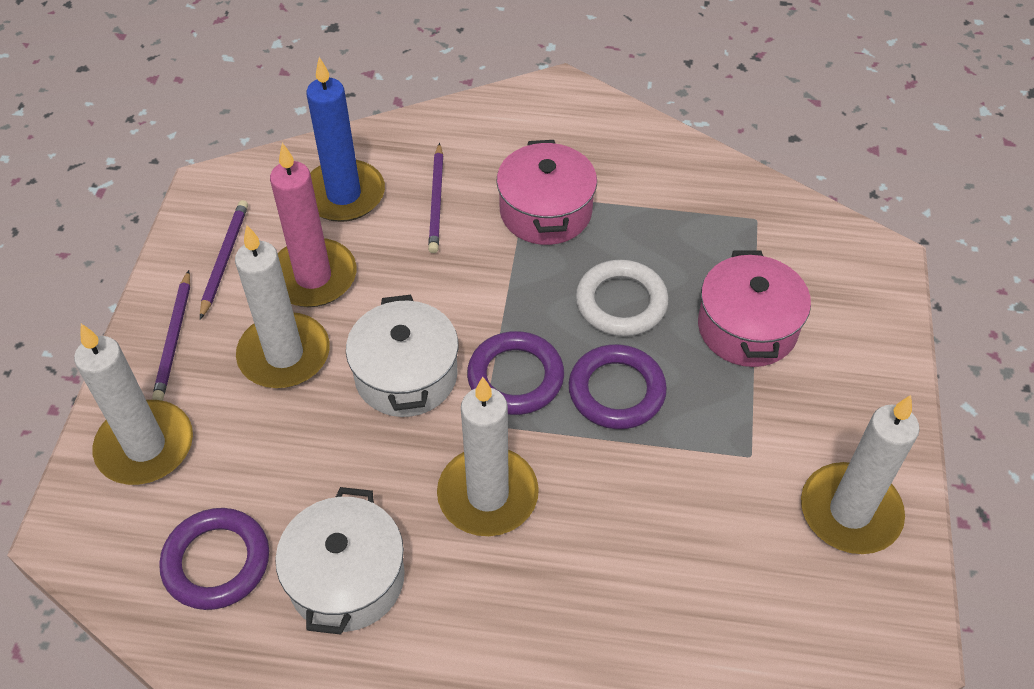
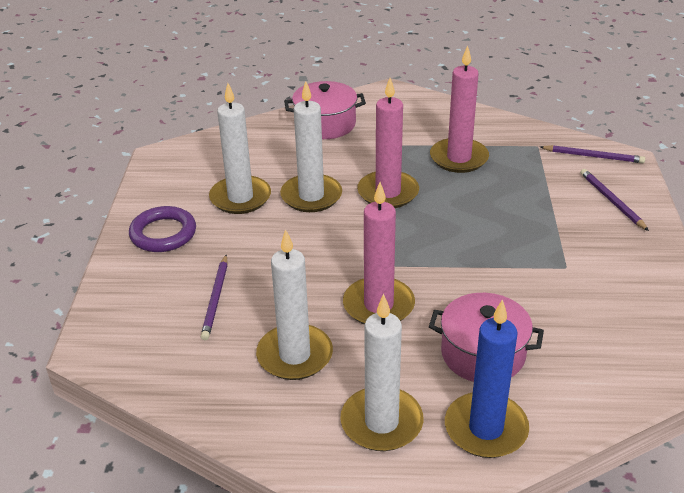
pink candle: [270,143,356,307] = 1 -> [343,182,415,325] [357,78,419,208] [430,46,489,173] = 3
purple ring: [159,508,269,610] [467,331,564,415] [568,344,667,429] = 3 -> [129,206,196,252] = 1
white pot: [275,487,405,635] [346,295,459,417] = 2 -> none = 0
white ring: [576,260,669,336] = 1 -> none = 0

